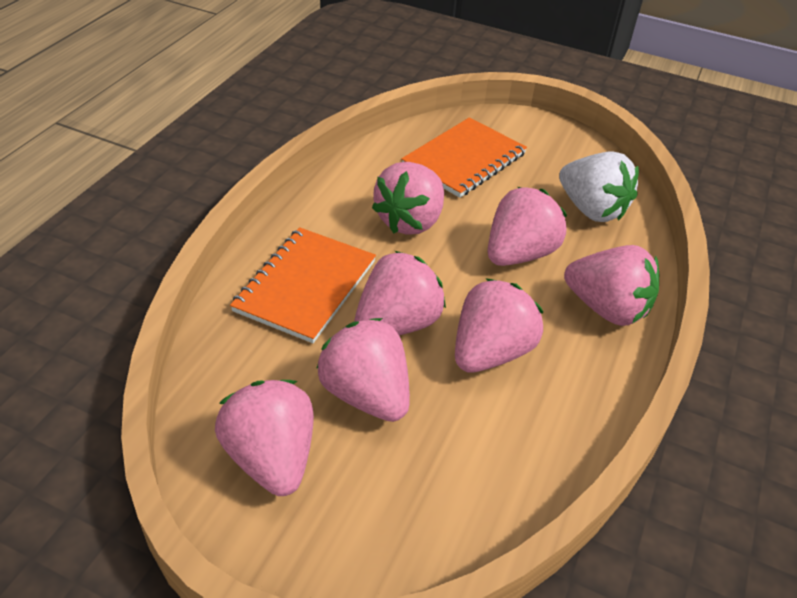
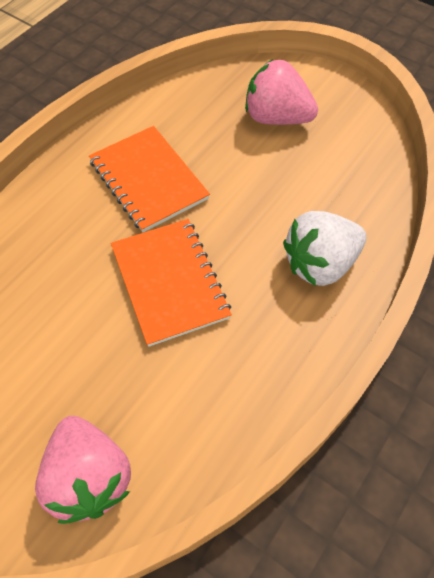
pink strawberry: [215,380,314,496] [316,318,410,422] [354,251,446,335] [372,162,444,235] [455,278,543,372] [488,187,567,266] [564,245,659,326] = 7 -> [35,416,131,524] [245,59,318,125] = 2

